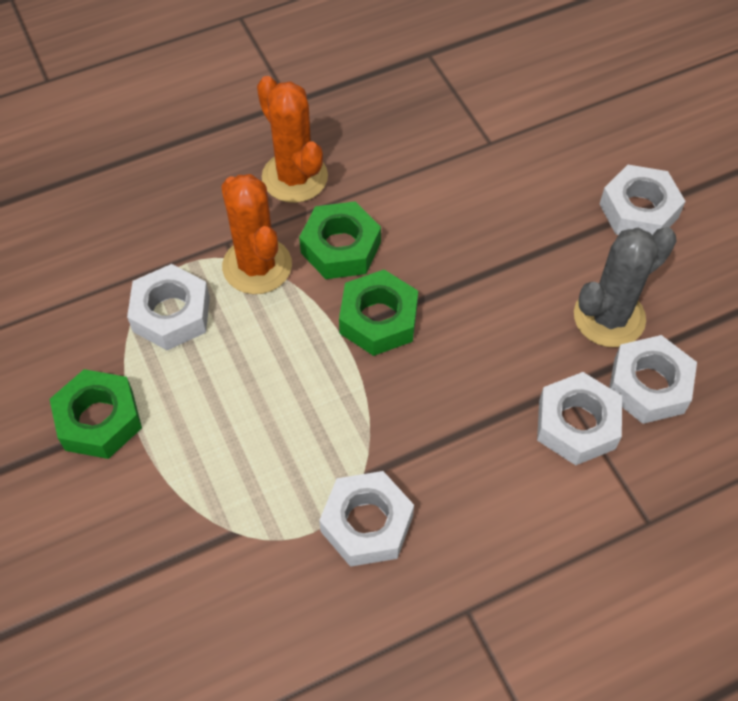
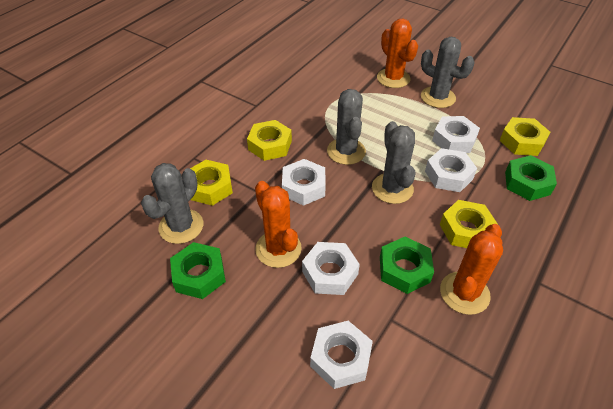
grey cactus: [574,227,677,347] = 1 -> [141,163,203,244] [327,89,366,165] [372,121,416,204] [421,37,474,108] = 4
orange cactus: [221,174,292,294] [257,76,328,203] = 2 -> [255,181,302,268] [377,19,418,88] [440,224,503,315] = 3
yellow nut: none = 0 -> [190,160,233,206] [247,120,292,161] [440,200,497,248] [500,117,550,156] = 4

